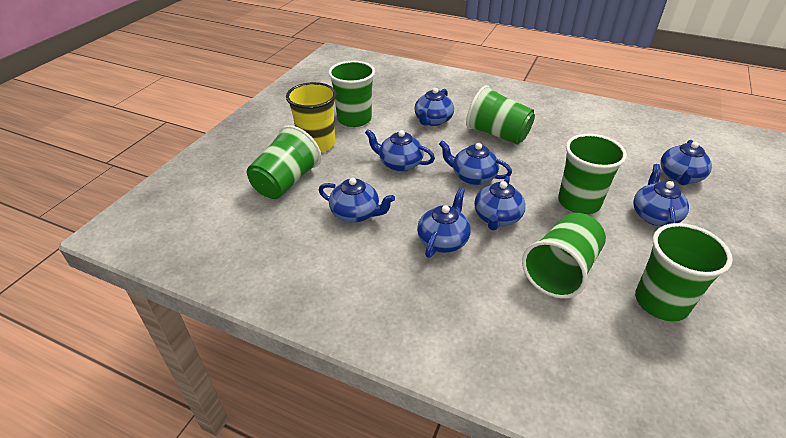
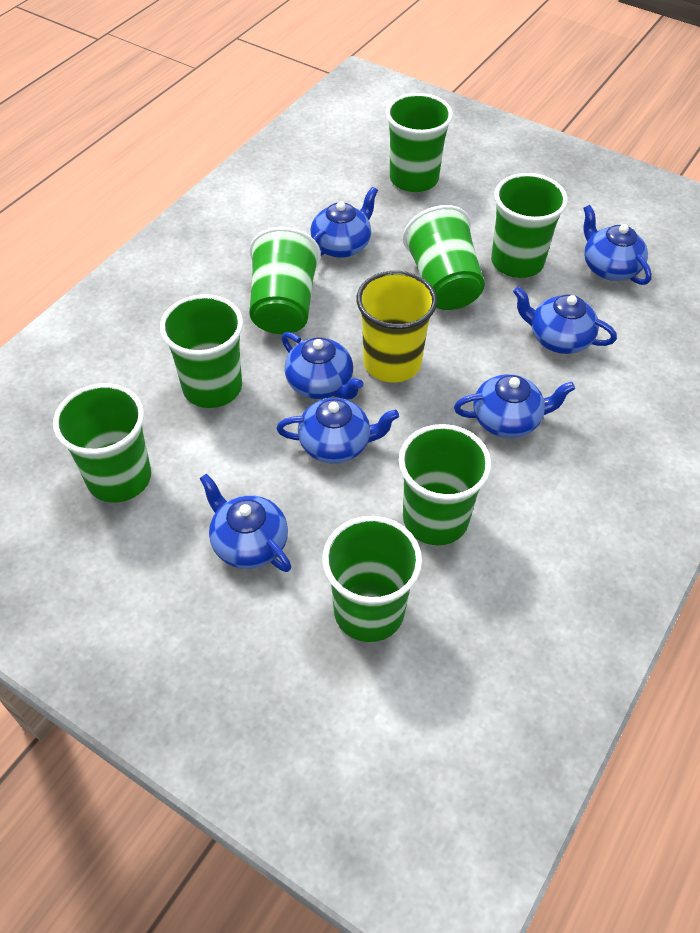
blue teapot: [319,178,395,223] [365,129,435,172] [414,88,454,126] [417,188,471,258] [439,140,512,185] [474,176,526,230] [633,164,689,227] [660,140,712,185] = 8 -> [199,473,291,572] [276,398,399,464] [282,332,364,399] [311,187,378,258] [454,374,575,438] [513,286,617,354] [583,205,652,285] = 7
green cup: [247,125,321,199] [328,61,375,127] [466,85,535,145] [522,213,606,299] [558,134,627,214] [635,223,733,321] = 6 -> [53,383,151,503] [160,294,243,408] [249,227,321,334] [322,516,422,642] [386,93,453,192] [399,424,491,545] [403,205,485,310] [491,173,568,278] = 8

